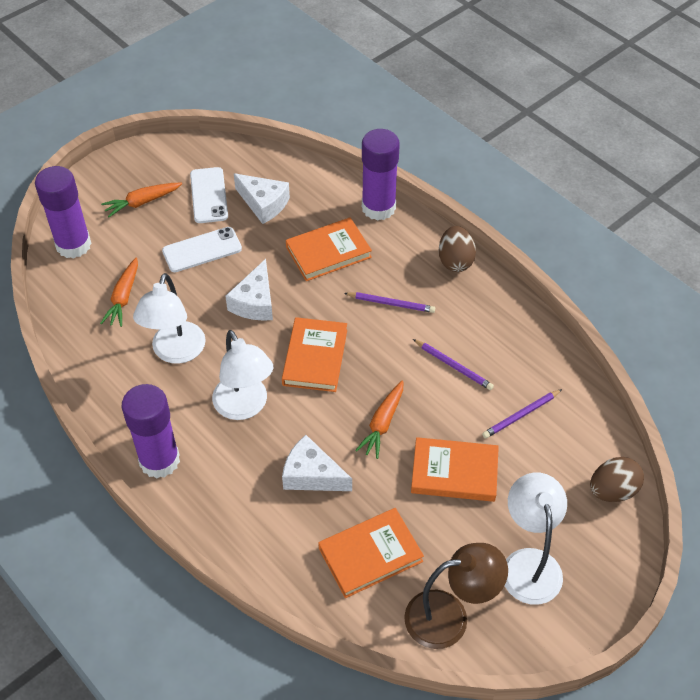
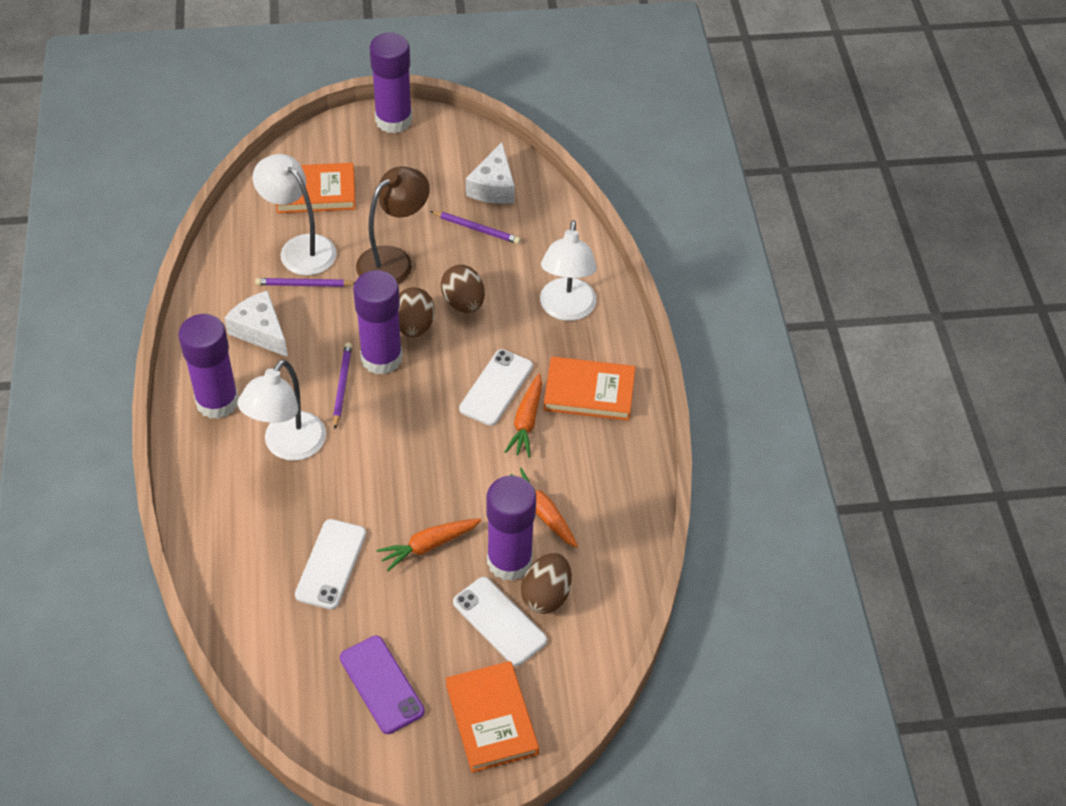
brown egg: [439,226,476,272] [590,457,644,502] = 2 -> [399,287,435,337] [441,265,485,313] [521,553,572,614] = 3
orange book: [282,317,347,392] [286,217,372,281] [318,508,424,598] [411,437,499,502] = 4 -> [275,163,356,213] [446,661,539,773] [544,356,635,421] = 3
purple glue stick: [35,166,92,259] [122,384,180,479] [362,129,400,221] = 3 -> [178,314,239,419] [353,270,403,375] [370,33,412,133] [486,476,536,581] = 4
purple phone: none = 0 -> [340,636,425,734] = 1
white cheese: [225,259,273,321] [234,173,290,224] [282,435,352,491] = 3 -> [224,290,288,357] [466,142,515,204] = 2
white phone: [162,227,242,272] [190,167,228,223] = 2 -> [295,519,366,609] [453,577,547,666] [459,349,533,426] = 3

